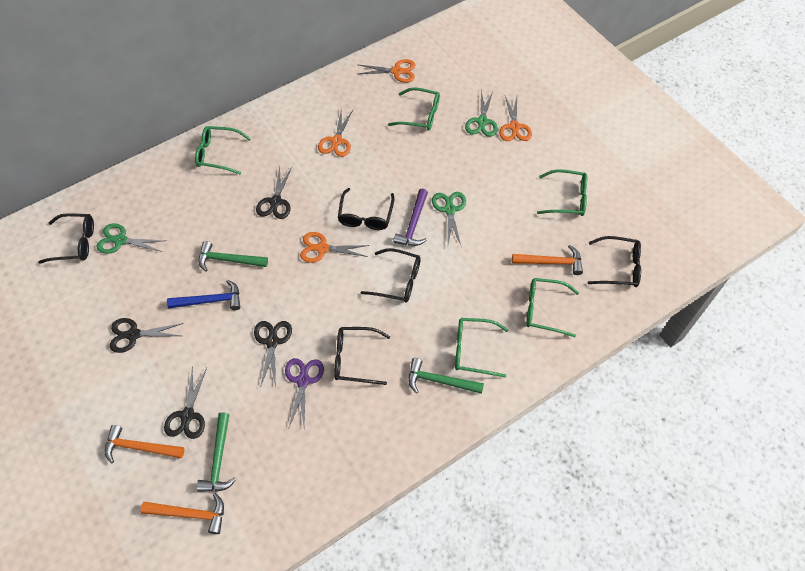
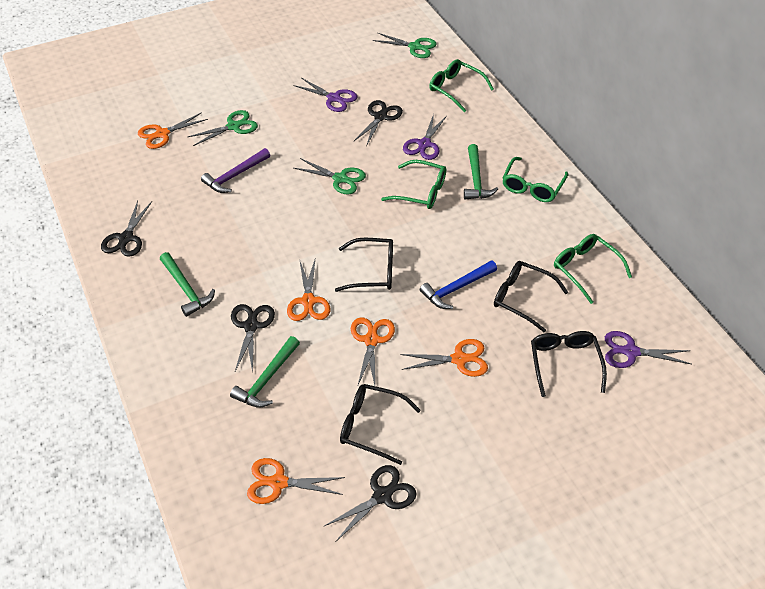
black glasses: [38,213,94,264] [334,327,390,385] [338,188,395,230] [360,248,421,303] [588,236,641,287] = 5 -> [335,238,393,292] [340,384,421,465] [494,261,568,333] [531,331,607,397] = 4
green glasses: [195,126,251,174] [388,87,440,131] [455,318,508,378] [526,278,579,337] [537,169,587,216] = 5 -> [381,160,446,209] [429,59,494,112] [503,157,568,202] [554,234,632,304] = 4
orange hammer: [105,425,184,463] [141,493,224,534] [512,245,583,275] = 3 -> none = 0
orange scissors: [300,232,369,263] [318,108,353,157] [357,59,415,83] [499,96,532,141] = 4 -> [138,112,208,149] [247,458,345,504] [287,260,330,321] [351,317,395,387] [400,339,488,377] = 5
purple scissors: [285,358,324,427] = 1 -> [293,78,358,112] [403,114,447,160] [605,331,691,368] = 3

